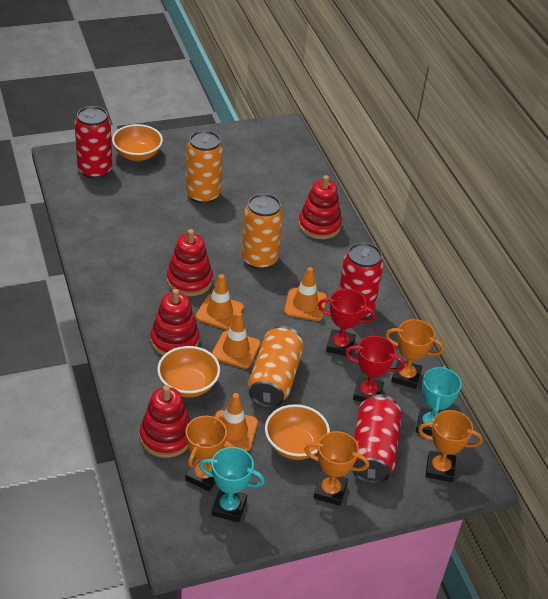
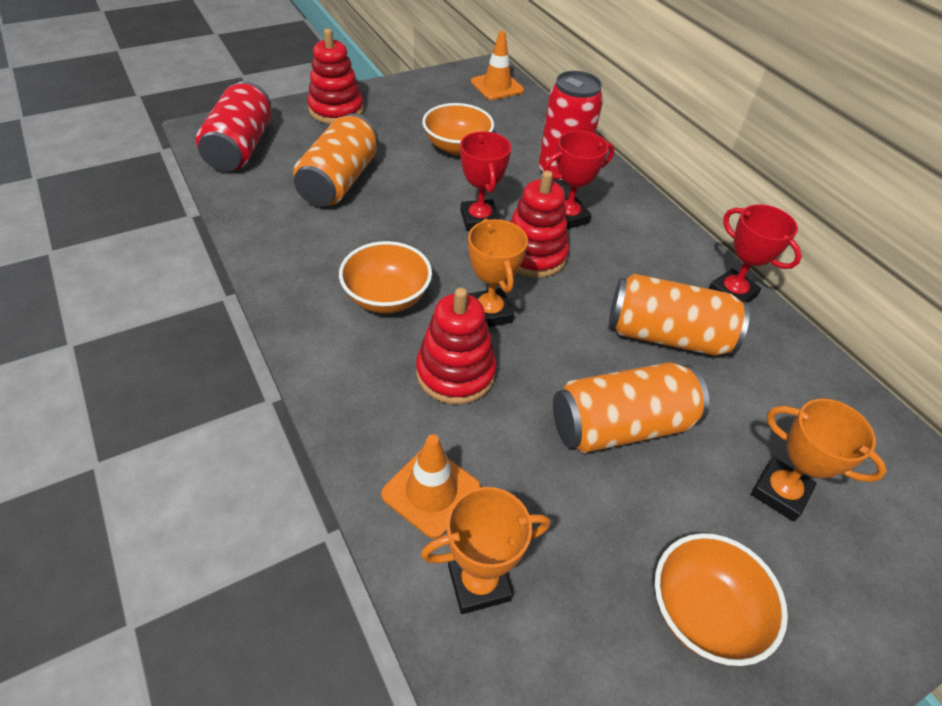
orange traffic cone: [195,274,244,330] [212,312,261,369] [215,393,258,451] [284,267,327,321] = 4 -> [381,434,481,539] [471,31,524,100] = 2
orange trophy: [185,416,227,491] [304,431,369,506] [385,319,444,389] [418,410,483,482] = 4 -> [421,487,550,614] [468,219,528,327] [751,399,887,521] = 3
red can: [75,106,112,179] [339,242,384,319] [352,394,402,484] = 3 -> [196,81,271,171] [539,71,603,185] = 2
red stacking toy: [140,385,190,458] [151,289,199,356] [167,229,213,296] [299,175,342,239] = 4 -> [307,29,364,124] [416,288,497,404] [510,170,569,278] = 3
red trophy: [318,289,375,356] [345,336,405,402] = 2 -> [460,131,512,231] [544,131,614,229] [708,204,802,303] = 3
turquoise trophy: [199,447,265,523] [416,366,462,436] = 2 -> none = 0

